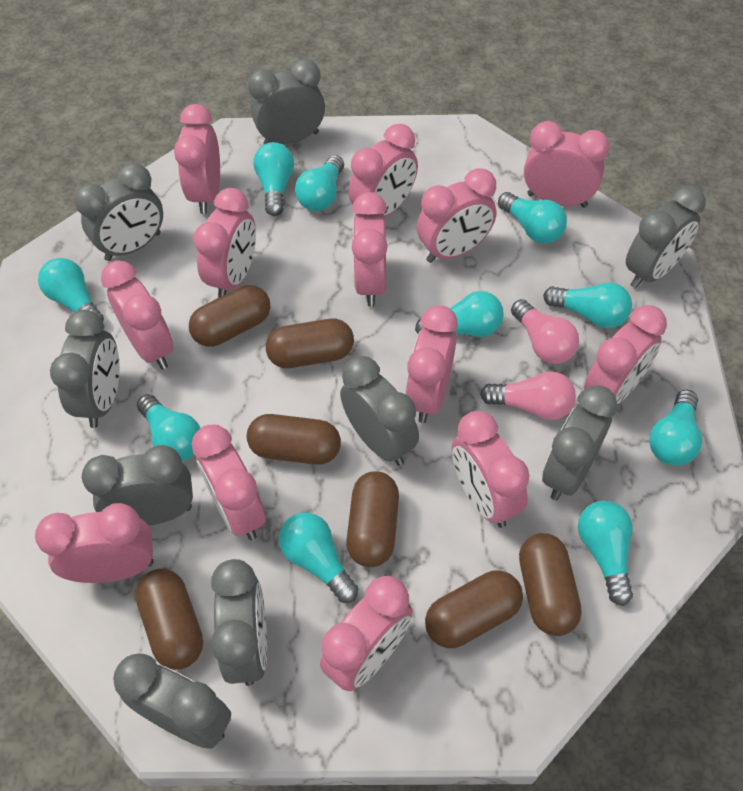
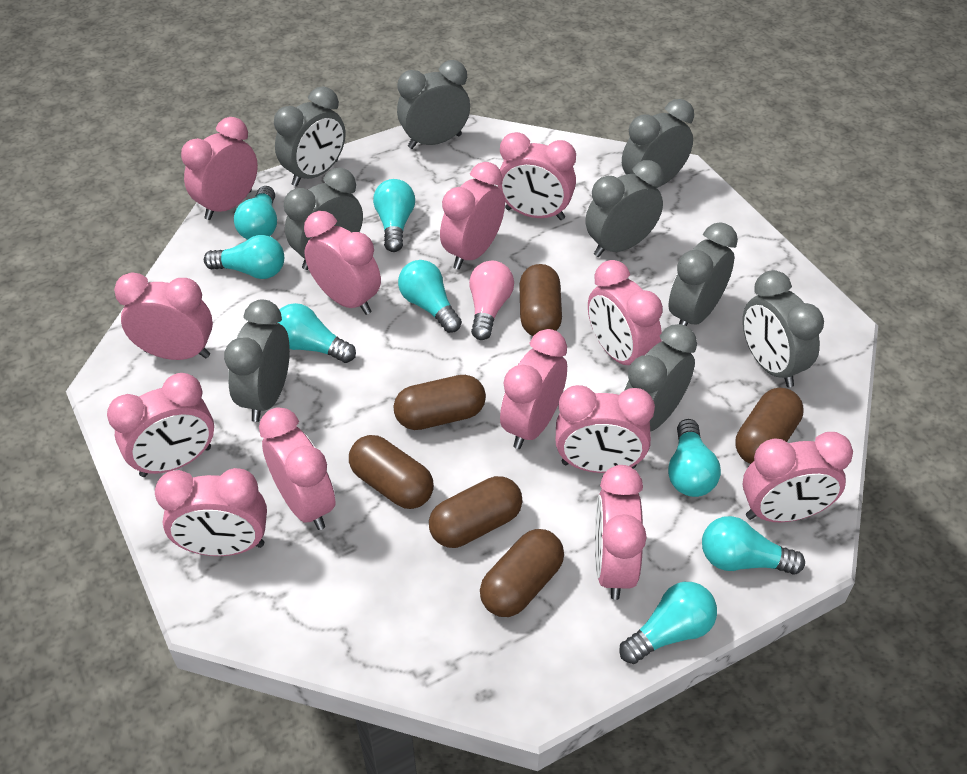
brown capsule: [135,568,203,670] [189,285,271,347] [247,414,341,465] [266,319,354,368] [346,471,399,567] [425,570,523,648] [519,533,582,636] = 7 -> [349,435,434,509] [393,375,486,430] [429,476,523,548] [480,529,564,617] [519,264,562,336] [736,387,804,464] = 6
pink light bulb: [480,372,576,420] [511,299,579,364] = 2 -> [469,261,514,340] = 1
turquoise light bulb: [38,258,104,321] [137,394,200,461] [253,142,294,216] [279,513,358,603] [295,155,344,211] [415,291,504,337] [498,192,567,244] [543,282,632,328] [578,500,633,606] [649,390,702,466] = 10 -> [204,235,284,279] [234,186,277,240] [278,303,356,363] [373,179,415,252] [398,260,462,333] [619,582,717,664] [668,419,721,497] [702,516,805,575] = 8

